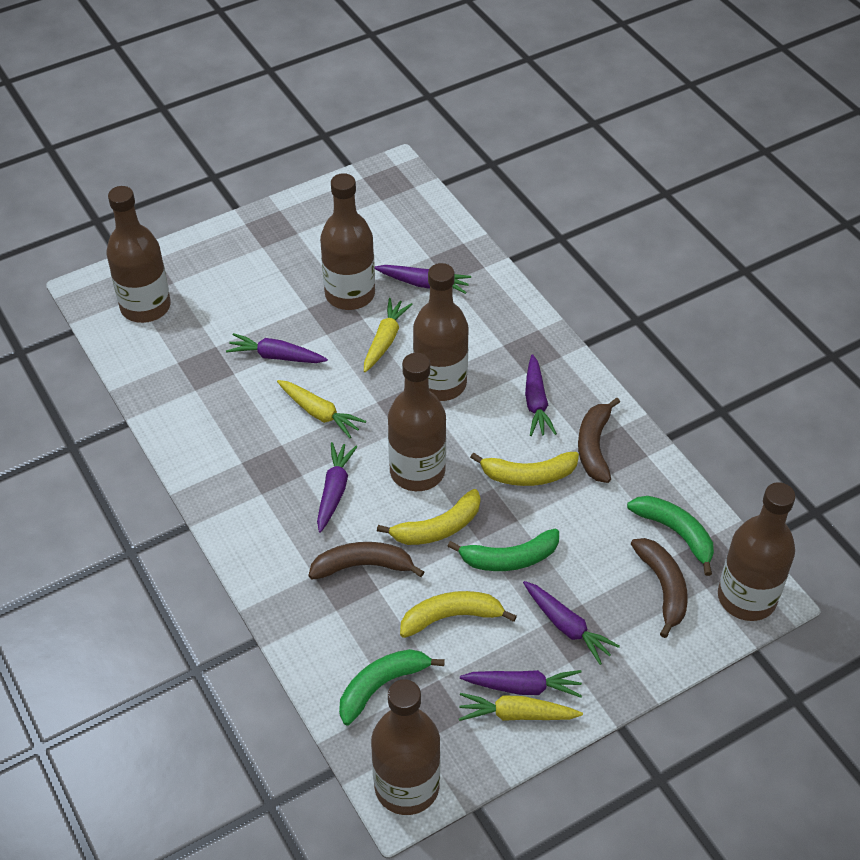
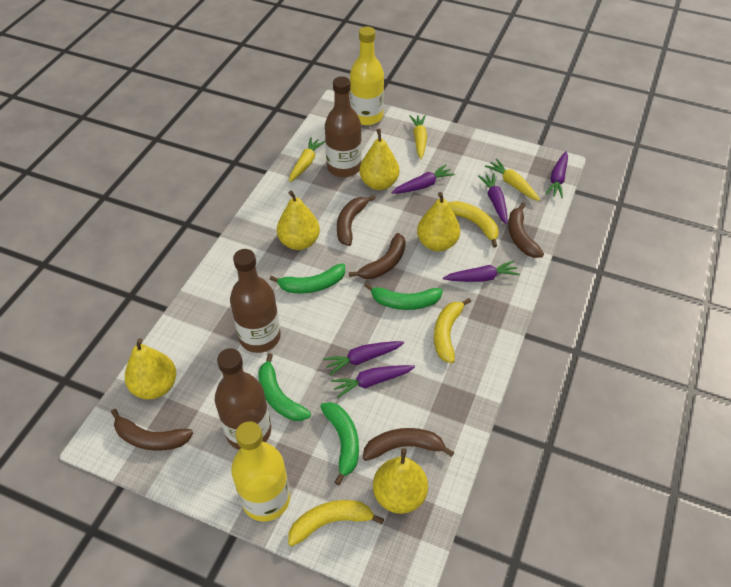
brown banana: [309,542,424,580] [578,398,620,483] [631,538,688,638] = 3 -> [111,409,193,451] [337,195,376,246] [349,233,406,279] [363,428,454,461] [508,202,544,258] = 5
brown bottle: [107,186,171,323] [320,173,375,310] [371,679,440,815] [388,353,446,491] [413,263,469,401] [718,482,796,621] = 6 -> [215,348,271,450] [230,249,281,353] [325,76,362,177] = 3
green banana: [339,649,445,725] [447,529,559,571] [627,496,714,576] = 3 -> [258,353,311,421] [270,263,345,294] [320,402,359,485] [365,283,443,310] = 4
yellow bottle: none = 0 -> [231,421,290,522] [350,26,384,125] = 2
yellow pear: none = 0 -> [125,338,176,399] [277,191,320,250] [359,129,399,190] [373,448,428,514] [417,192,460,251] = 5

